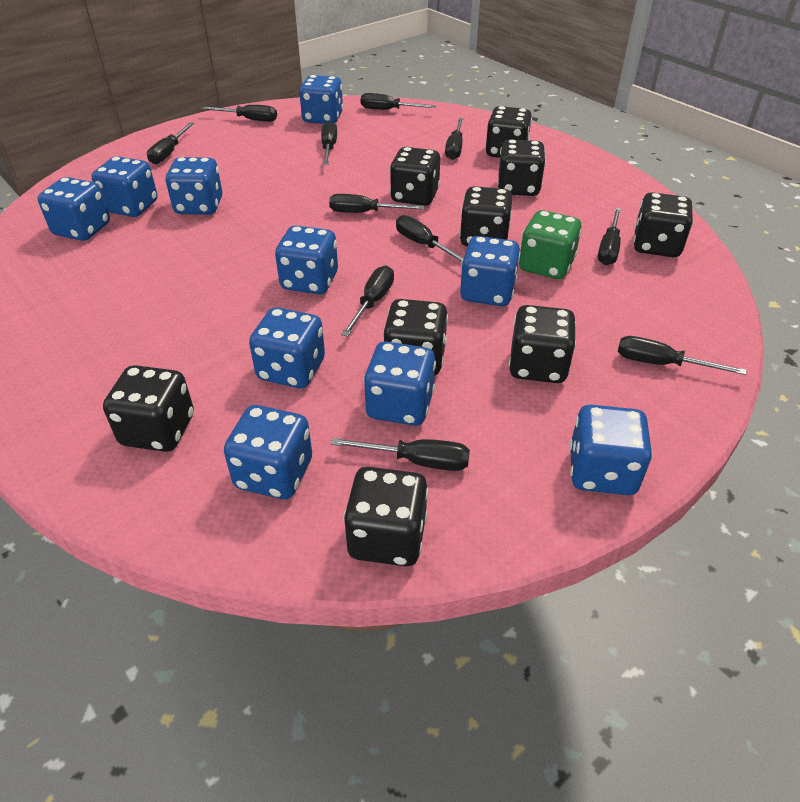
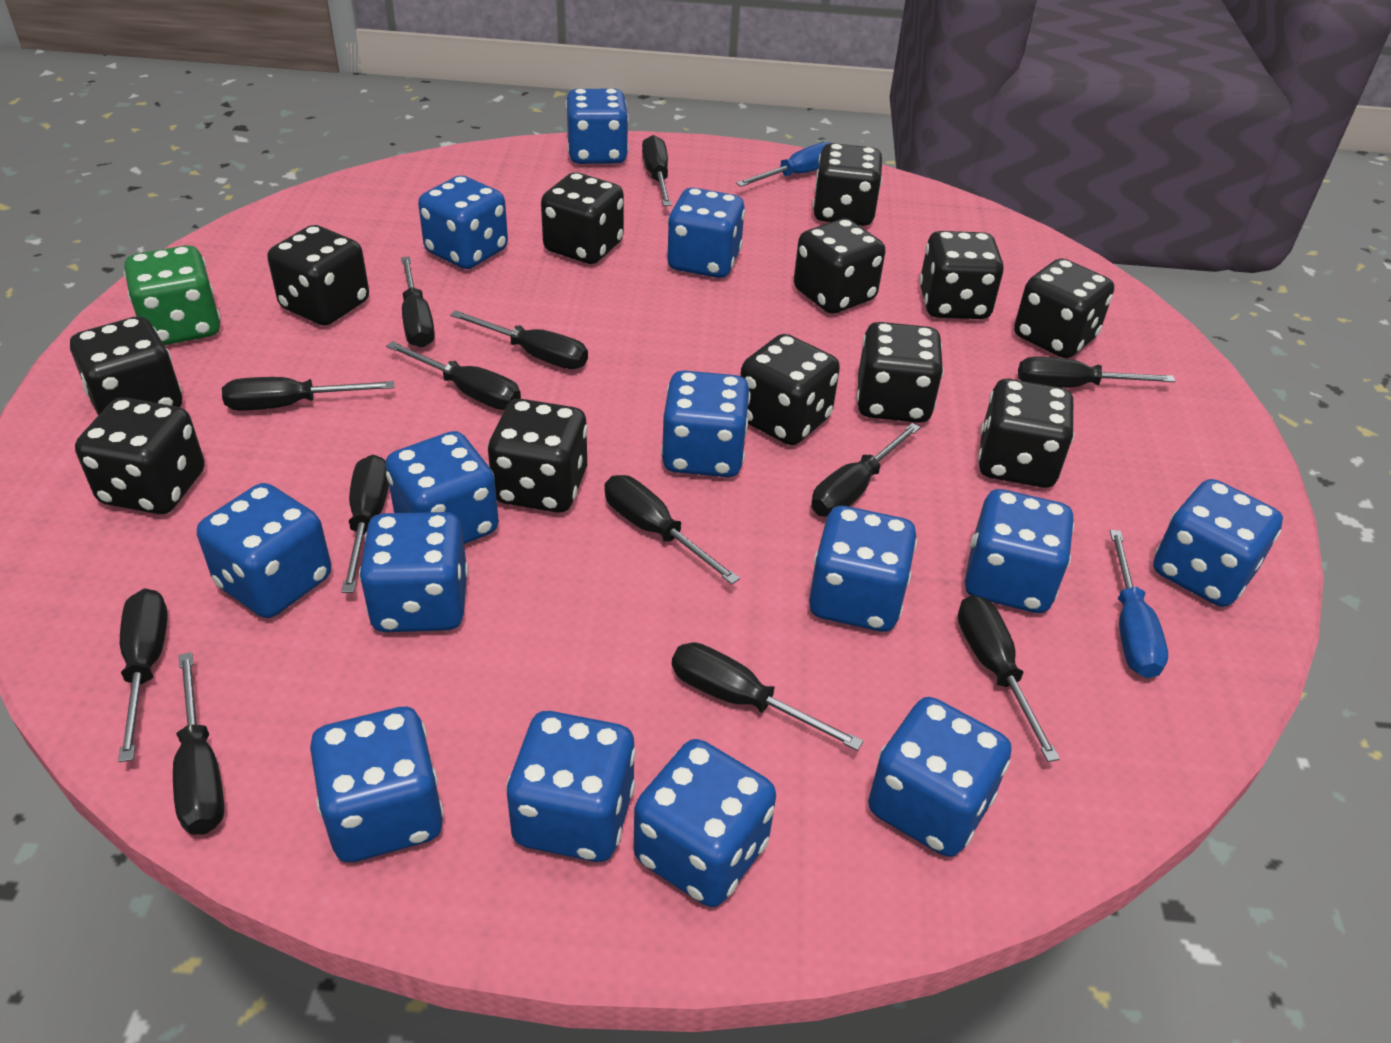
black dice: [103,365,194,452] [343,467,428,567] [384,299,448,375] [390,147,440,206] [460,186,512,247] [485,106,532,158] [497,139,546,196] [509,305,576,383] [633,192,693,257] = 9 -> [70,316,182,415] [75,397,205,514] [267,225,369,326] [487,399,588,513] [541,173,624,264] [740,334,840,445] [794,219,885,314] [813,143,882,226] [856,322,944,423] [919,231,1004,319] [978,379,1074,488] [1014,258,1114,358] = 12
black screwdriver: [147,122,194,164] [202,105,277,122] [321,121,337,165] [329,194,424,213] [331,438,470,471] [341,266,394,337] [360,93,436,110] [396,215,464,262] [445,118,464,160] [598,208,621,265] [618,336,746,375] = 11 -> [118,589,168,762] [173,652,224,835] [222,377,395,411] [341,455,389,593] [386,341,521,410] [401,256,435,348] [450,310,588,369] [604,475,740,584] [642,135,671,206] [672,642,863,751] [811,423,921,516] [958,595,1060,762] [1018,357,1175,388] = 13
blue dice: [38,177,110,241] [92,156,158,217] [165,157,223,215] [224,405,312,499] [249,307,325,388] [275,225,338,294] [299,75,343,124] [364,341,436,426] [460,236,521,306] [569,405,652,495] = 10 -> [197,483,331,618] [310,707,444,862] [359,512,468,632] [385,431,499,544] [418,175,508,269] [506,711,636,862] [566,89,629,164] [634,739,776,907] [661,370,750,477] [667,188,745,278] [809,506,917,632] [868,697,1011,857] [965,489,1074,613] [1153,479,1283,607] = 14
blue screwdriver: none = 0 -> [736,142,830,187] [1110,530,1168,678] = 2

